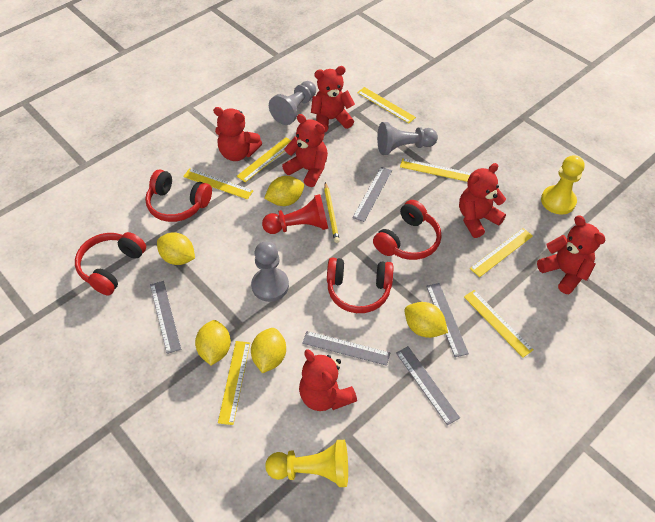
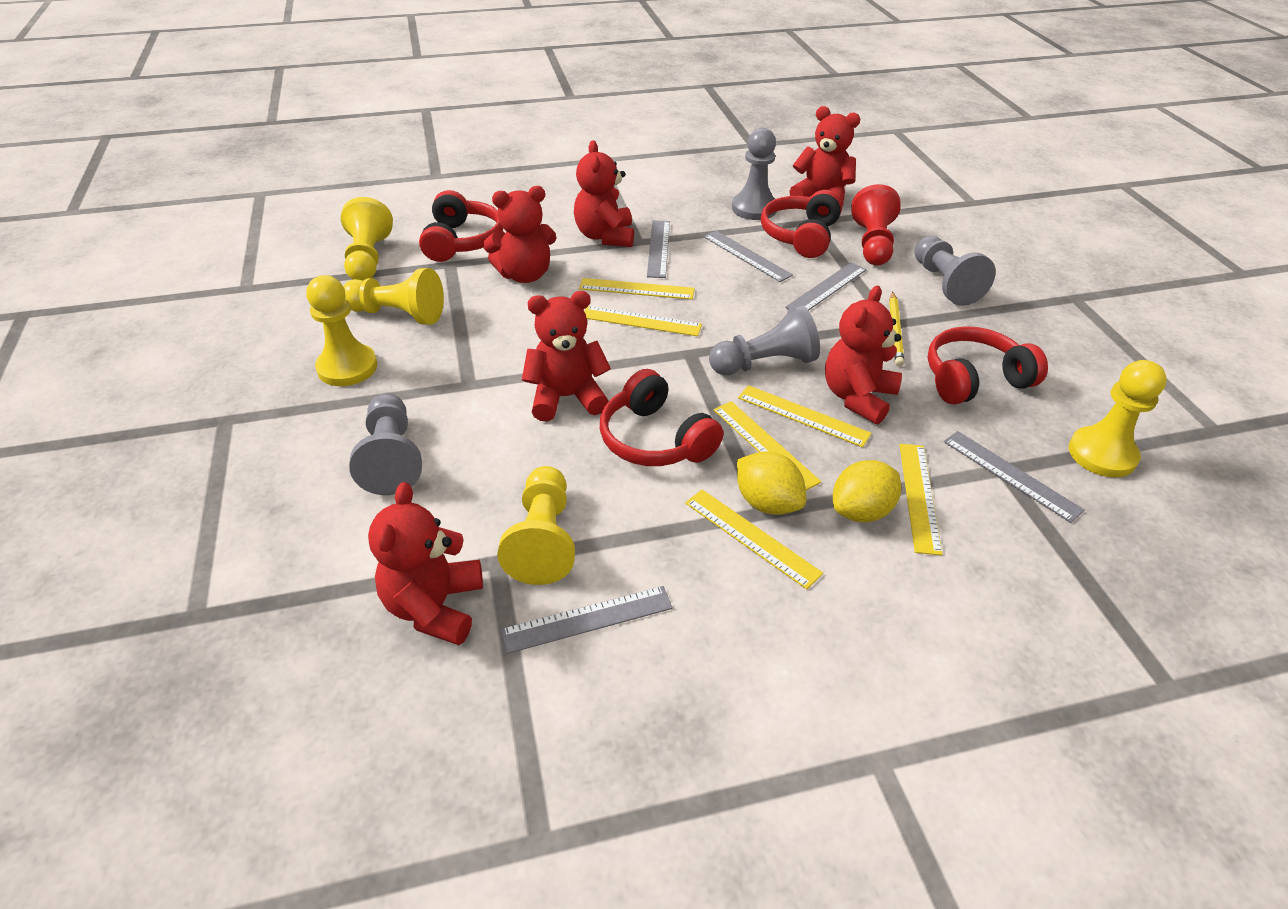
grey pawn: [251,241,289,302] [269,81,316,125] [377,122,438,155] = 3 -> [349,393,422,495] [709,304,820,375] [732,128,777,220] [915,236,996,306] = 4
yellow lemon: [157,232,195,265] [195,320,231,365] [251,328,286,373] [264,176,304,206] [404,302,448,338] = 5 -> [737,451,806,515] [833,460,901,522] = 2
yellow pawn: [265,440,348,487] [541,155,585,215] = 2 -> [306,275,377,386] [341,197,393,281] [343,268,444,325] [497,466,575,585] [1069,360,1167,477] = 5
yellow ruler: [183,168,253,200] [218,341,250,425] [237,137,291,182] [357,87,416,123] [400,158,471,182] [464,290,534,357] [470,228,533,277] = 7 -> [579,278,695,300] [584,306,702,336] [685,489,823,589] [713,401,821,490] [738,385,872,447] [899,444,942,556] = 6

